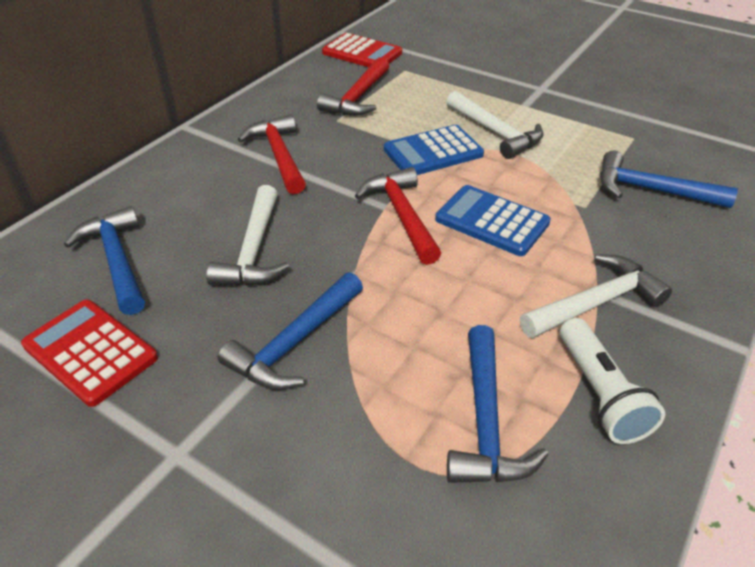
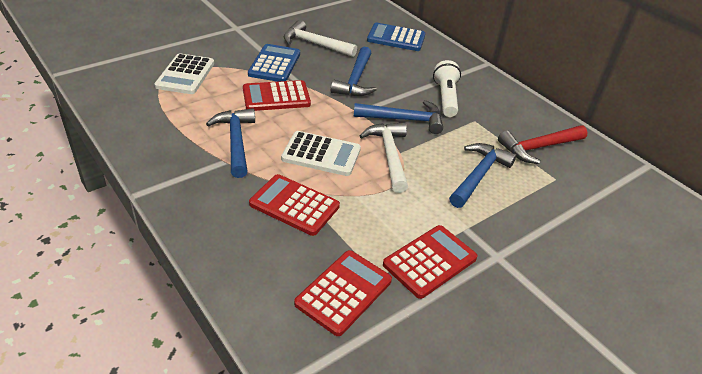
red calculator: [21,300,158,407] [322,33,402,67] = 2 -> [243,80,311,111] [249,174,340,236] [294,250,392,336] [383,225,478,299] = 4
red hammer: [238,114,306,194] [317,57,389,116] [355,167,441,265] = 3 -> [498,125,588,164] = 1
white calculator: none = 0 -> [155,53,214,94] [281,131,361,176] = 2
white hammer: [206,185,289,286] [446,91,544,159] [520,254,672,338] = 3 -> [284,20,357,57] [360,122,408,193] = 2

